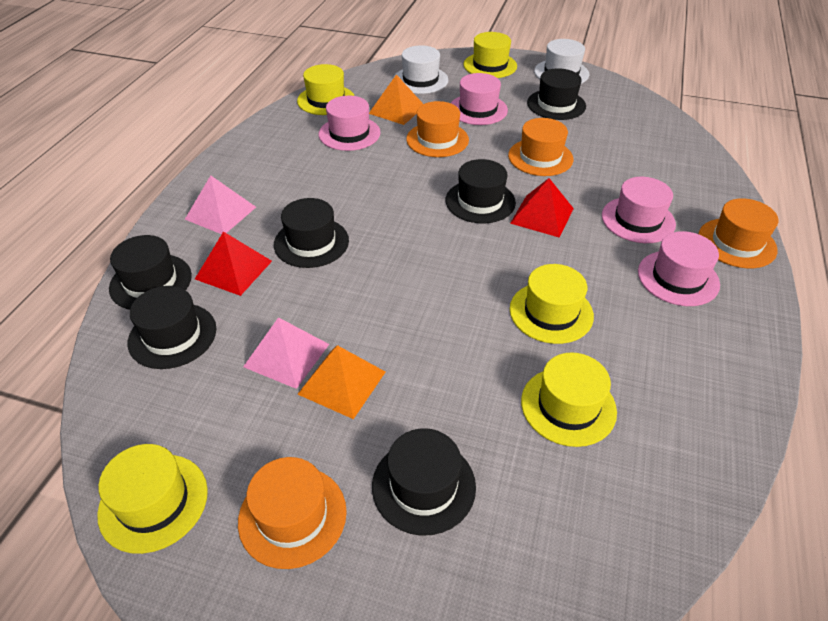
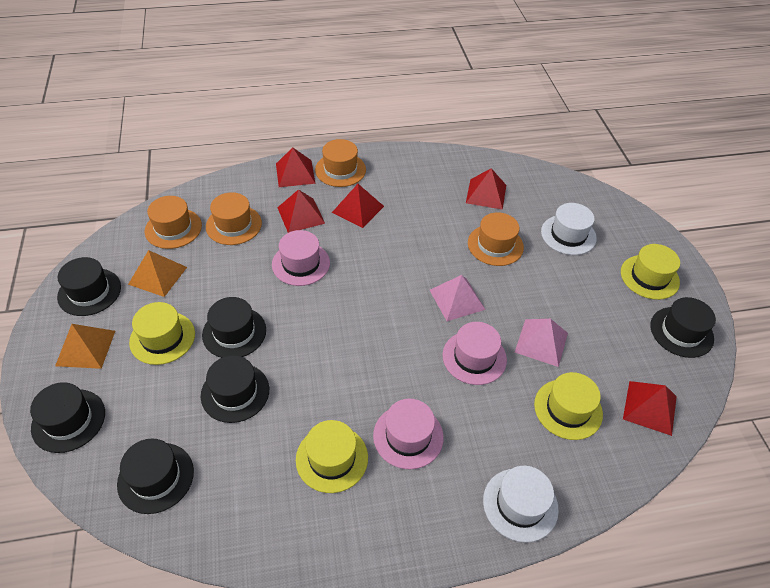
pink hat: [319,96,381,151] [451,73,508,125] [602,177,676,243] [638,231,720,306] = 4 -> [272,230,330,286] [373,399,444,469] [442,322,507,385] = 3
red pyramid: [195,232,272,296] [510,178,574,237] = 2 -> [276,147,315,187] [277,189,325,233] [332,184,384,228] [466,168,506,210] [623,381,677,436] = 5
yellow hat: [97,444,208,554] [297,64,354,115] [463,32,517,78] [510,264,594,344] [521,353,617,447] = 5 -> [129,302,195,365] [296,420,368,493] [534,372,603,440] [621,244,680,300] = 4

